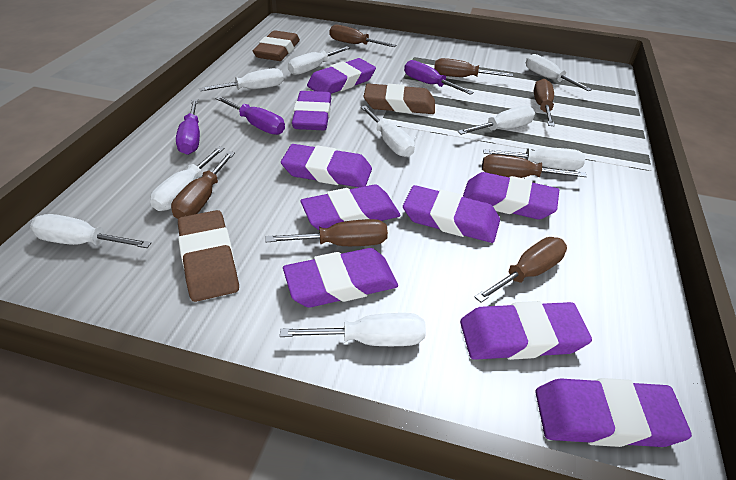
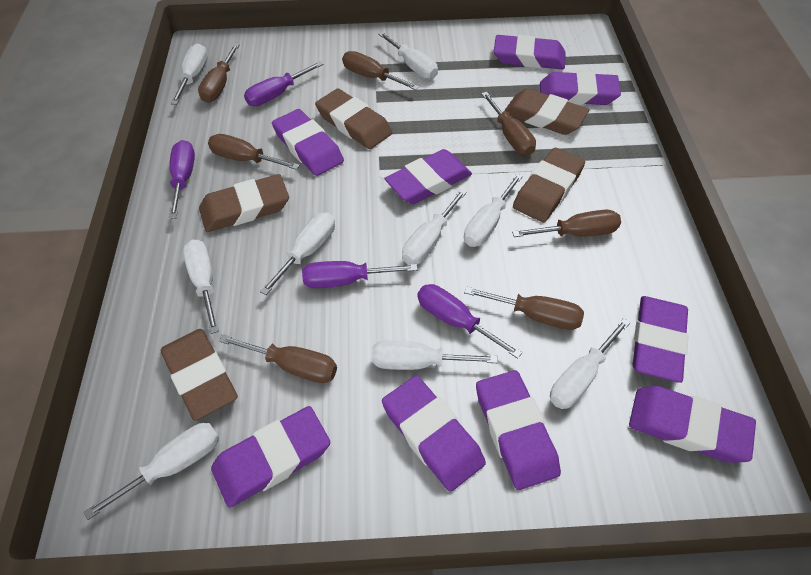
brown eraser: [178,210,239,302] [253,30,300,61] [364,83,435,114] = 3 -> [161,329,238,421] [199,174,289,232] [315,89,392,149] [504,88,589,135] [513,148,585,222] = 5
purple screwdriver: [176,99,200,155] [215,96,285,135] [404,60,474,95] = 3 -> [169,140,195,219] [244,62,323,106] [302,261,417,288] [418,284,522,359] = 4

